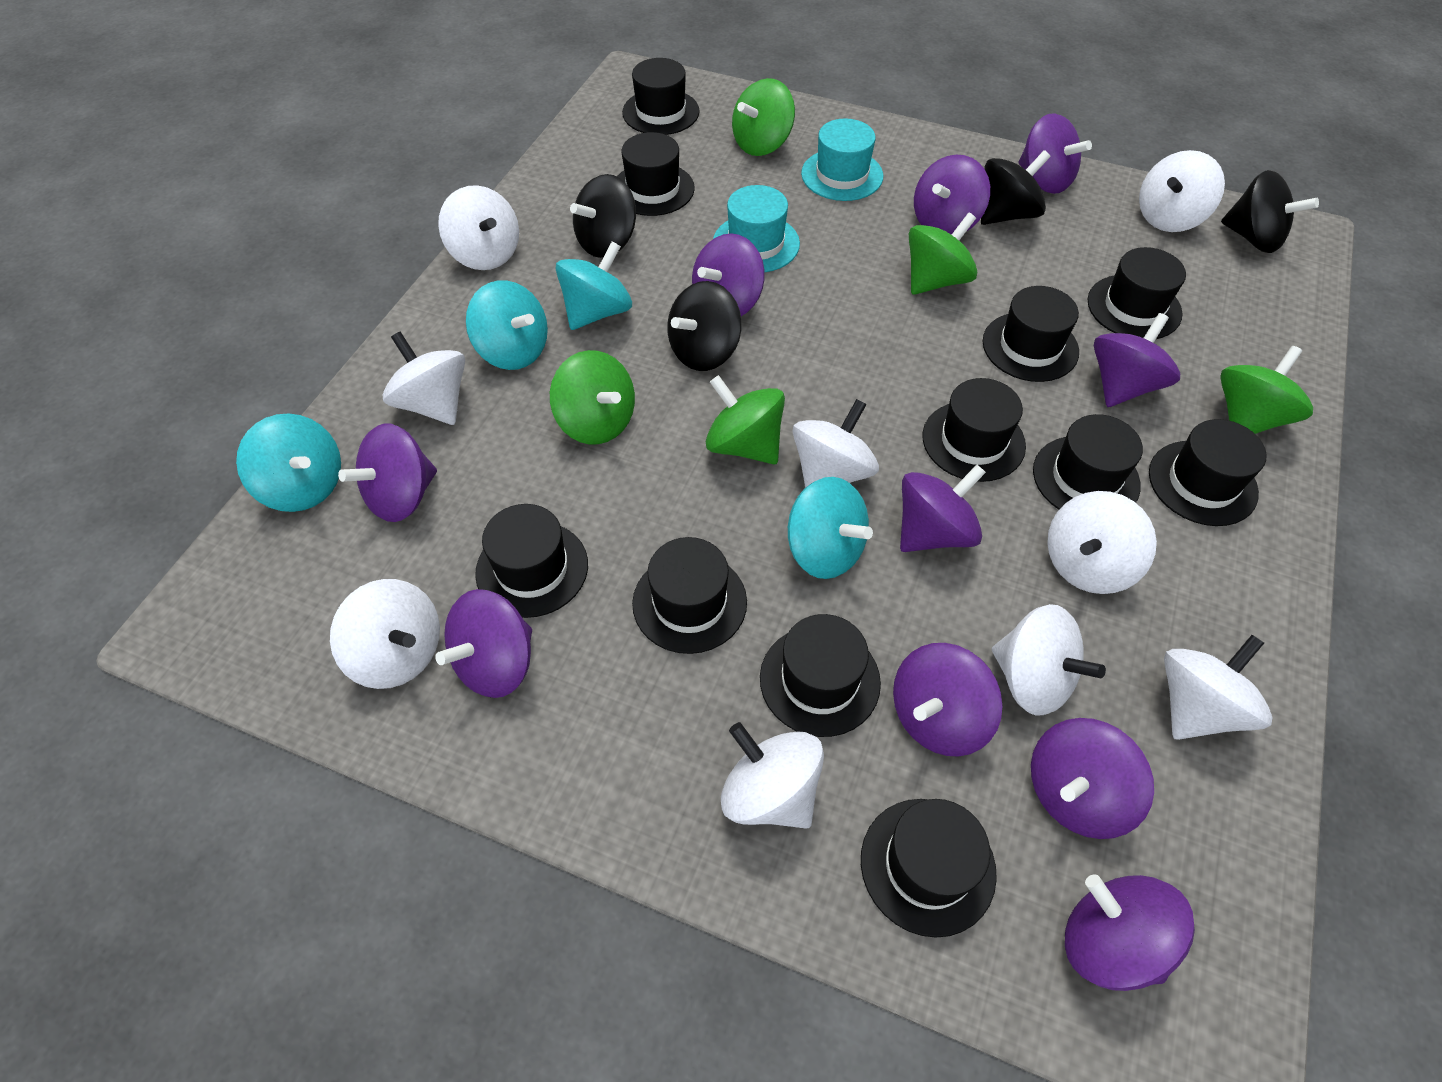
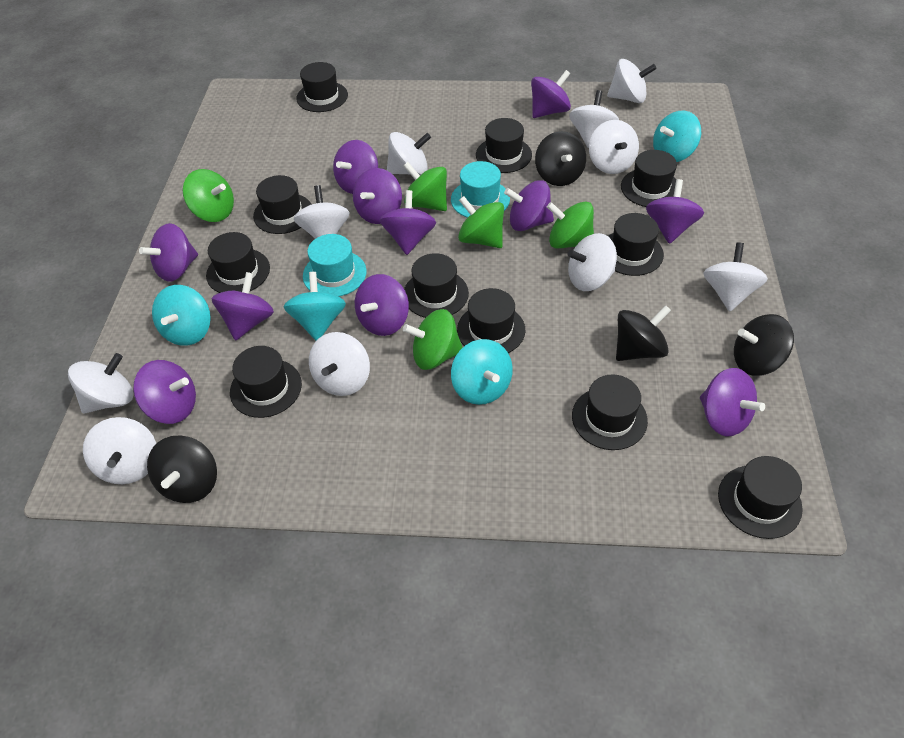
purple spinning top: [338,423,437,522] [435,589,532,698] [692,234,765,316] [893,643,1002,756] [900,465,986,552] [914,155,990,235] [1018,113,1092,194] [1031,718,1154,839] [1065,875,1195,991] [1094,313,1180,407] = 10 -> [133,360,196,424] [139,223,198,282] [212,272,274,341] [333,140,378,194] [353,168,402,224] [355,274,409,336] [380,190,436,255] [504,180,554,231] [531,70,571,118] [646,179,704,244] [700,368,765,437] = 11
white spinning top: [330,579,440,689] [383,332,465,425] [438,185,519,270] [721,722,824,829] [793,399,879,488] [992,604,1106,715] [1047,491,1157,594] [1139,150,1225,232] [1164,635,1272,740] = 9 -> [68,353,133,414] [83,417,156,484] [294,185,350,239] [309,332,370,396] [387,132,431,175] [567,233,617,291] [569,90,619,148] [589,120,639,174] [607,59,657,103] [703,242,768,312] = 10

